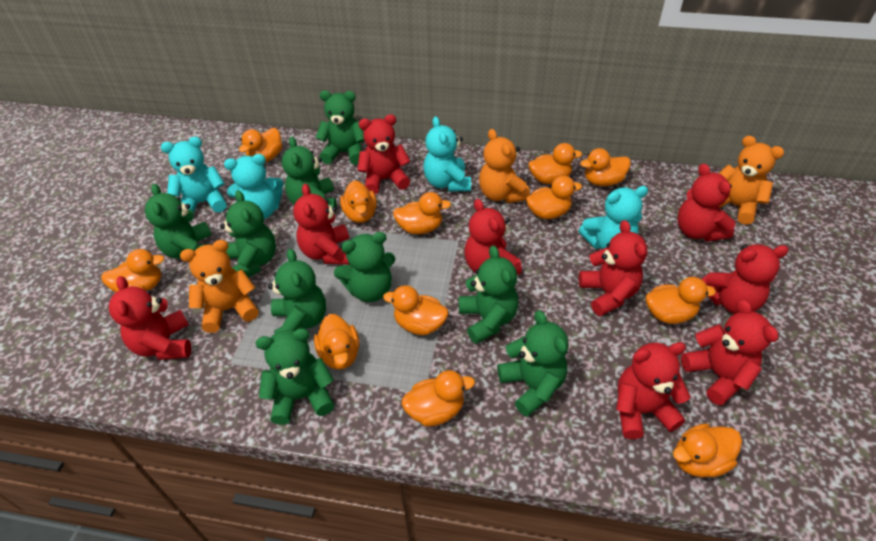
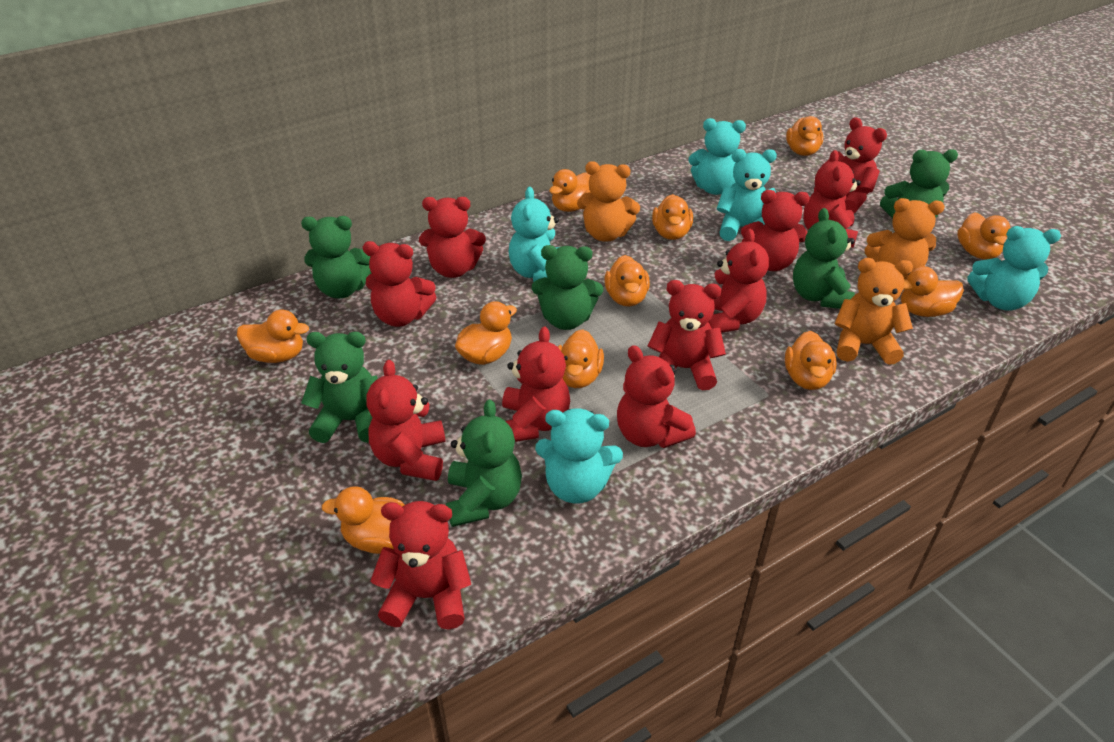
green teddy bear: [145,184,212,259] [220,190,276,278] [256,328,334,425] [268,249,326,333] [282,137,337,213] [315,90,364,165] [334,232,395,302] [459,245,518,344] [497,310,568,417] = 9 -> [301,216,372,299] [301,331,378,443] [446,399,522,527] [532,245,603,330] [793,208,855,309] [880,149,958,218] = 6
orange duck: [101,249,164,292] [239,128,282,163] [314,314,359,370] [340,180,377,223] [383,285,448,335] [393,192,451,234] [402,370,475,427] [526,176,582,219] [528,143,582,184] [580,148,631,186] [646,277,716,324] [673,423,742,477] = 12 -> [237,310,309,363] [322,486,405,554] [455,301,517,365] [549,169,591,212] [558,329,604,388] [604,255,650,307] [652,194,693,240] [785,331,837,390] [786,116,824,156] [901,266,964,317] [957,212,1010,260] = 11
red teddy bear: [109,276,191,360] [293,184,349,265] [357,114,410,194] [464,199,522,274] [579,220,647,316] [616,342,691,439] [677,164,736,242] [681,299,779,406] [702,245,789,314] = 9 -> [363,241,436,327] [366,360,446,481] [370,501,471,630] [419,197,486,278] [502,327,570,442] [617,345,696,448] [648,280,726,390] [709,229,769,333] [741,190,810,271] [803,150,861,248] [814,117,887,213] = 11
turquoise teddy bear: [161,137,227,213] [224,154,284,219] [423,116,471,192] [579,186,648,249] = 4 -> [509,187,559,282] [535,409,623,503] [688,118,746,195] [717,149,777,241] [967,226,1061,311] = 5

